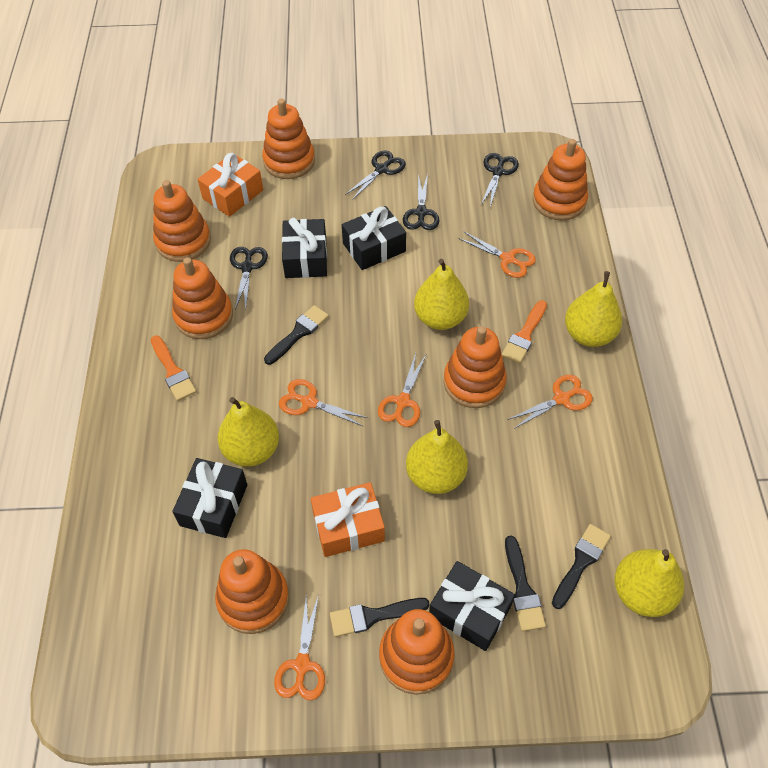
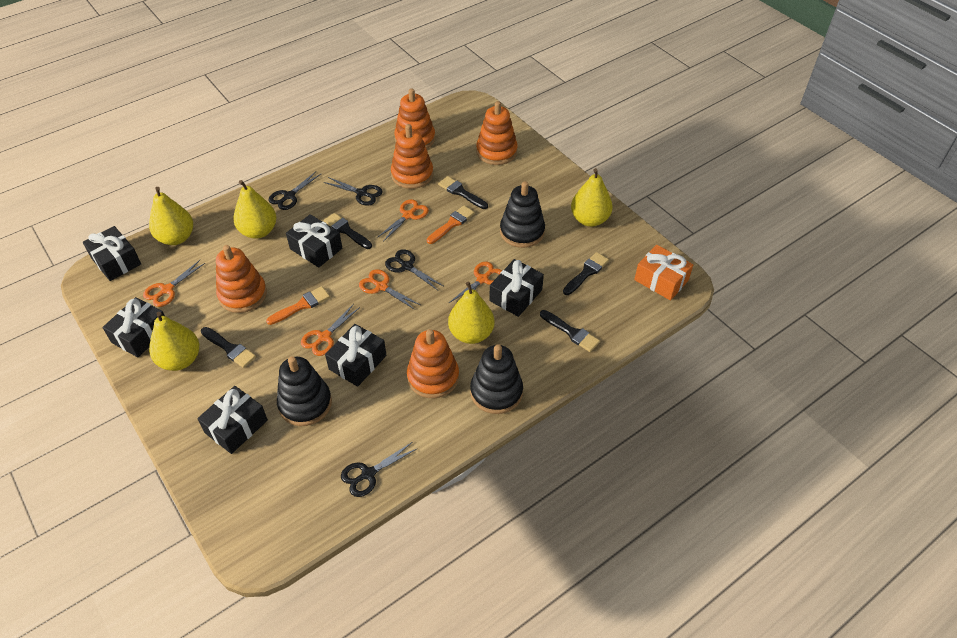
black brush: [264,305,329,365] [330,598,430,637] [505,536,546,631] [552,524,611,609] = 4 -> [201,327,256,368] [323,213,372,249] [438,176,488,209] [540,310,600,352] [563,252,609,295] = 5
black gift: [173,458,247,538] [282,218,327,278] [342,206,406,270] [429,561,515,651] = 4 -> [83,226,141,281] [102,297,165,357] [197,386,268,454] [286,214,342,268] [325,324,386,387] [489,259,544,317] = 6
black stacking toy: none = 0 -> [277,356,332,426] [470,344,523,414] [500,181,545,248] = 3
orange gift: [198,153,263,217] [311,482,385,557] = 2 -> [634,245,693,301] = 1
orange stacking toy: [153,180,211,262] [172,257,233,339] [215,549,289,634] [262,99,315,179] [379,609,455,695] [444,326,507,408] [533,139,588,220] = 7 -> [216,245,267,313] [391,124,433,189] [394,89,435,149] [407,329,459,398] [476,101,517,165] = 5

